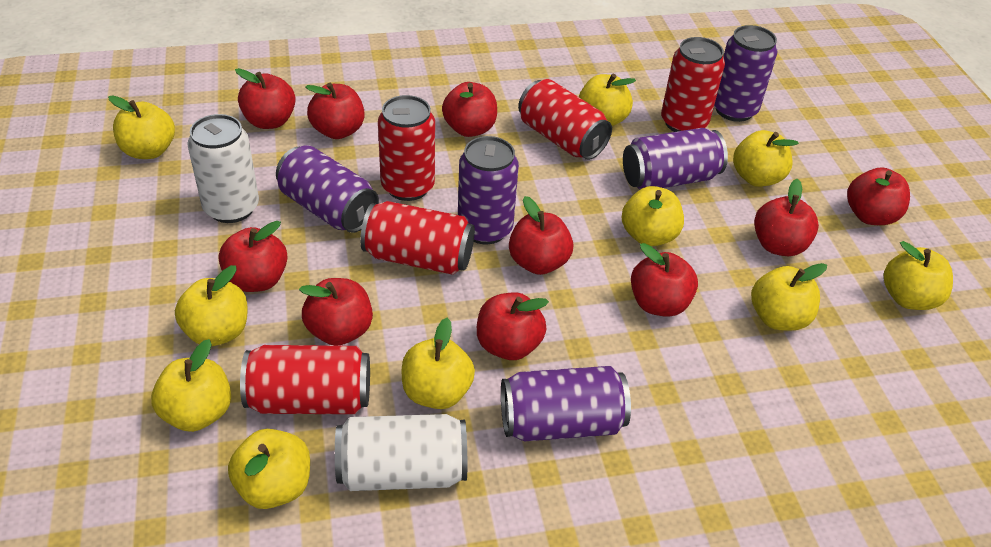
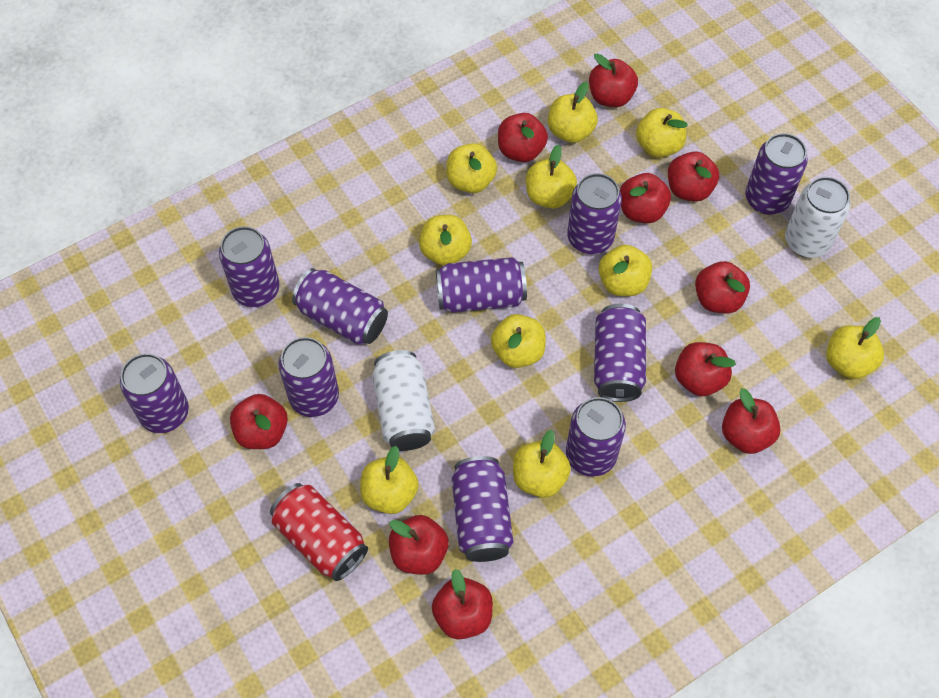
purple can: [276,145,379,233] [458,136,519,244] [501,366,631,442] [623,128,728,190] [714,25,778,122] = 5 -> [120,353,189,433] [219,226,280,307] [278,337,339,417] [292,268,388,345] [436,257,527,313] [452,456,513,562] [566,397,626,477] [567,173,622,254] [594,304,646,402] [745,133,808,215] = 10
red can: [240,345,370,414] [360,201,475,275] [378,95,435,201] [518,79,612,160] [661,37,725,132] = 5 -> [270,483,368,581] = 1

